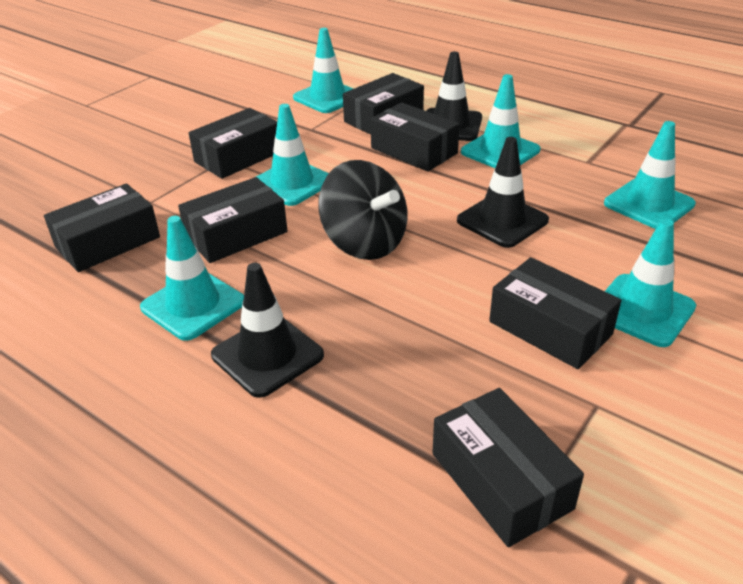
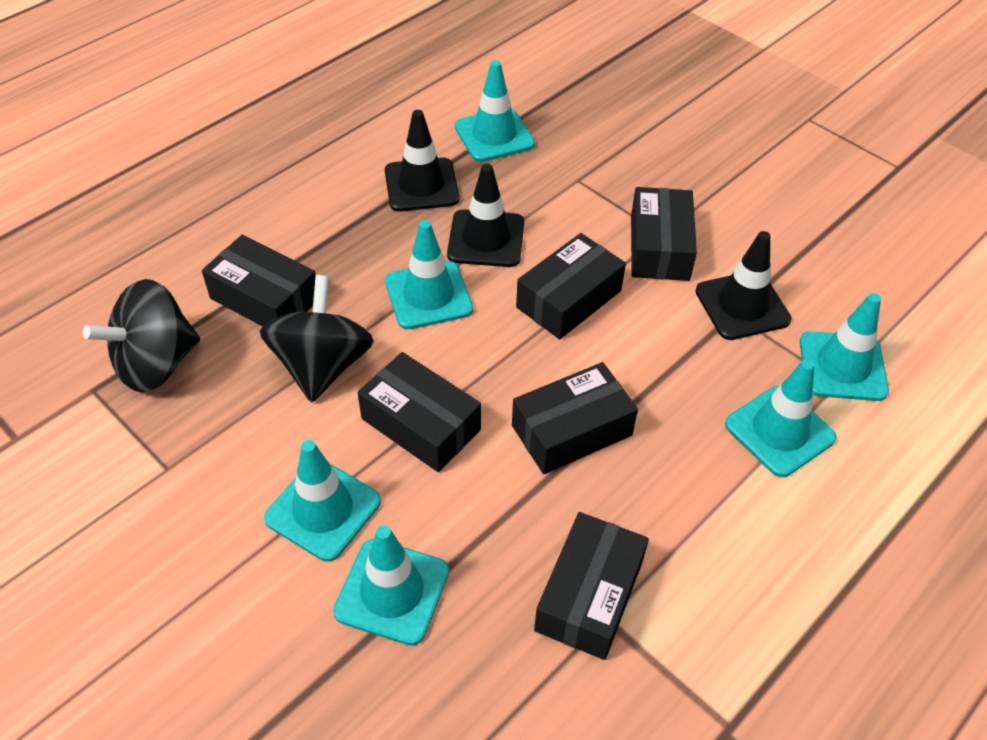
black box: [44,183,160,272] [178,177,287,263] [189,108,277,179] [343,73,424,135] [370,102,460,171] [432,388,584,547] [489,257,622,369] = 7 -> [202,235,316,326] [358,352,481,472] [512,362,638,474] [516,233,626,339] [534,512,649,660] [631,187,697,281] = 6
black spinning top: [318,160,407,260] = 1 -> [83,279,200,392] [260,275,374,402] = 2

